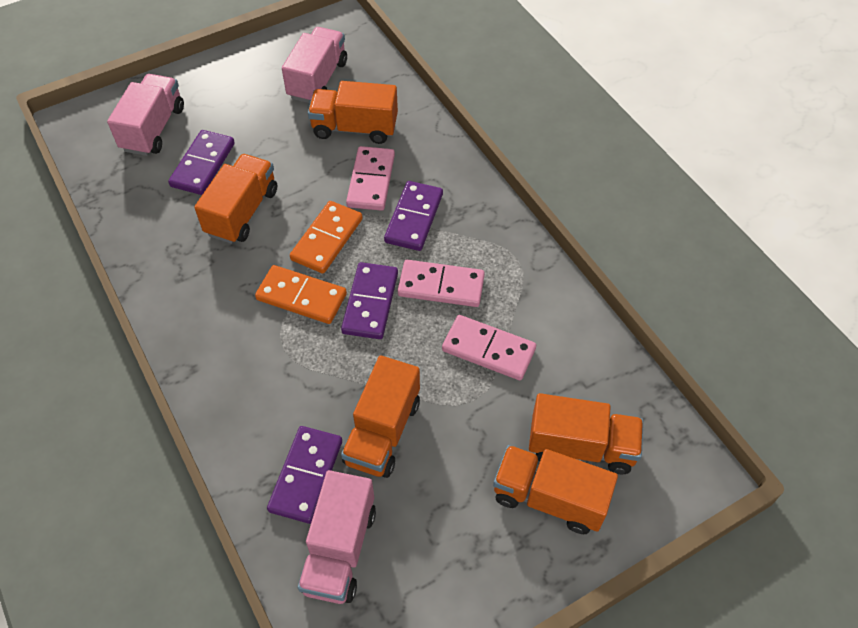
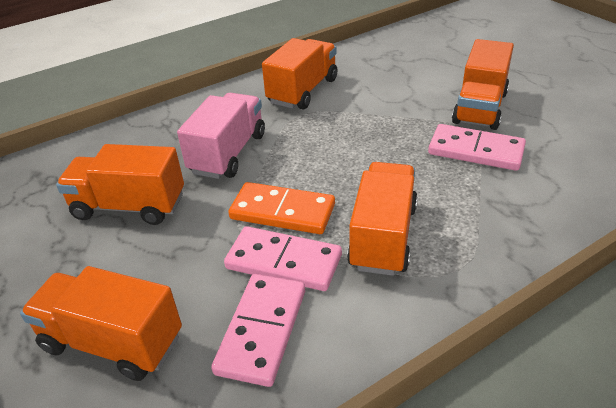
orange domino: [255,265,347,324] [290,201,363,273] = 2 -> [228,182,335,234] = 1
pink truck: [107,74,184,156] [282,27,347,103] [298,470,376,604] = 3 -> [177,93,265,179] = 1
purple domino: [168,130,235,195] [267,426,342,524] [341,262,398,339] [384,181,443,251] = 4 -> none = 0

